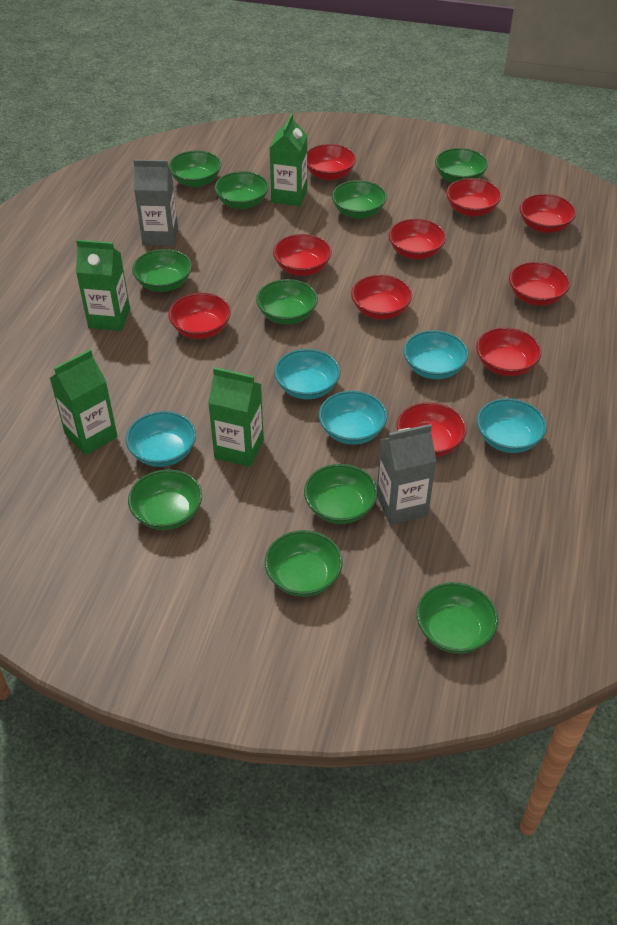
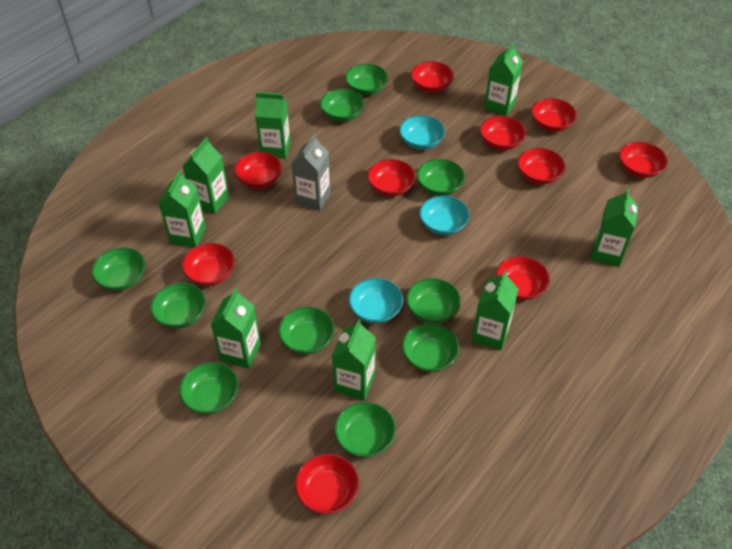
green carton: [49,349,118,455] [76,240,130,331] [208,367,264,467] [270,113,307,206] = 4 -> [159,171,206,248] [183,137,229,214] [210,288,261,369] [255,92,291,159] [332,319,376,400] [472,270,519,350] [484,43,523,116] [591,188,638,267] = 8
grey carton: [133,159,178,246] [377,424,436,525] = 2 -> [291,134,331,211] = 1
turquoise bowl: [126,411,196,467] [274,349,340,399] [319,391,387,445] [403,330,469,379] [477,398,547,453] = 5 -> [349,278,403,324] [399,115,445,150] [419,196,470,235] = 3

